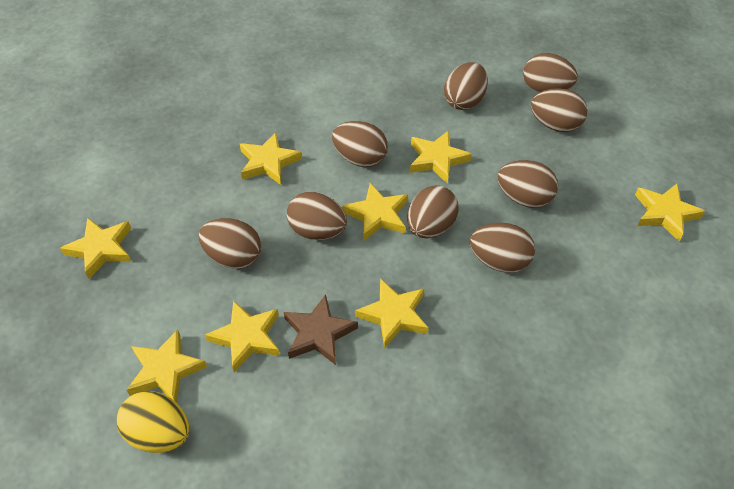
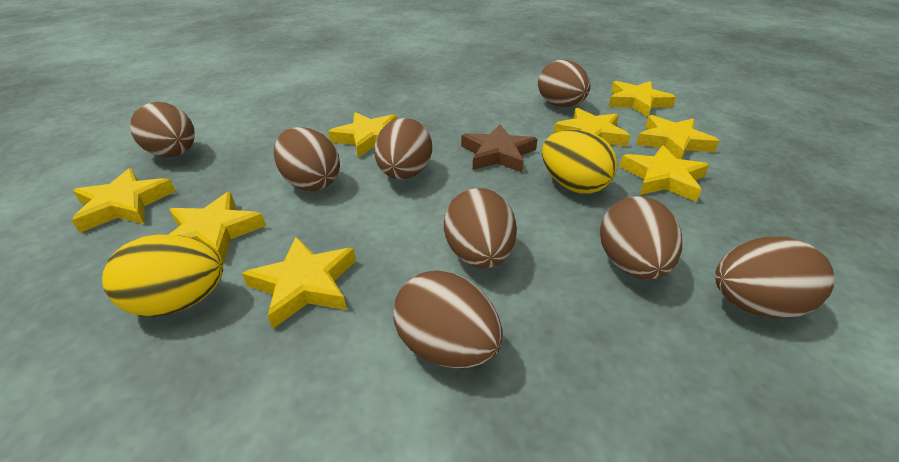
brown egg: [199,218,261,269] [287,192,347,240] [332,121,388,167] [407,185,459,238] [444,62,488,110] [470,223,535,273] [497,160,558,208] [523,53,578,93] [531,88,587,132] = 9 -> [130,102,195,157] [274,127,340,191] [374,118,432,179] [393,270,503,368] [444,188,517,268] [538,60,590,107] [600,196,682,279] [715,237,835,318] = 8
yellow egg: [117,391,190,453] = 1 -> [102,235,223,317] [542,129,617,194] = 2

